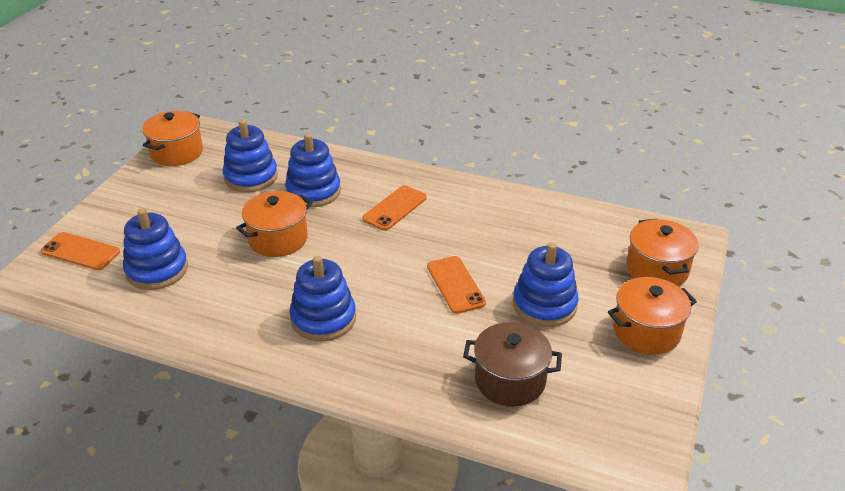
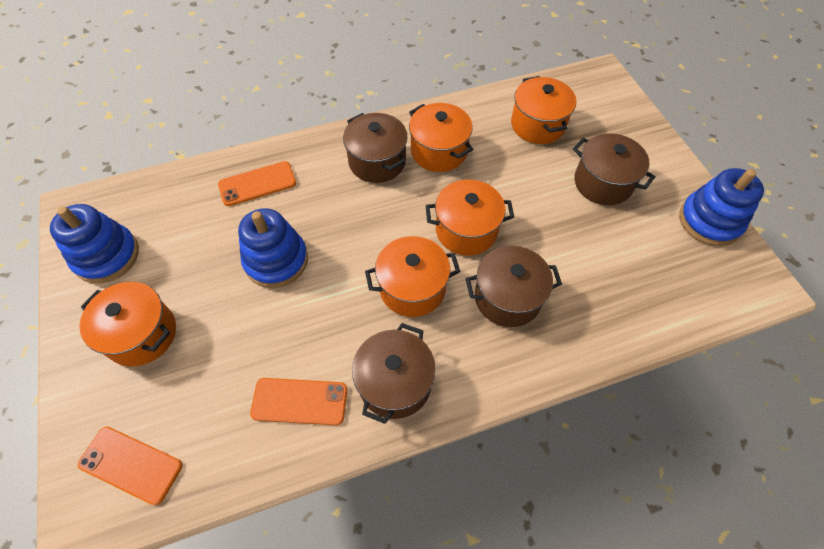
blue stacking toy: [123,208,188,290] [222,120,278,192] [285,133,341,207] [289,256,356,341] [513,242,579,327] = 5 -> [50,204,139,283] [238,208,308,288] [679,168,764,246] = 3
brown pot: [463,322,562,407] = 1 -> [343,113,408,183] [352,323,436,424] [465,246,562,327] [573,134,655,205] = 4
orange pot: [142,111,203,166] [236,191,312,257] [608,277,697,355] [626,219,699,286] = 4 -> [79,282,176,366] [365,236,460,317] [409,103,473,172] [426,180,514,256] [511,76,576,144] = 5

